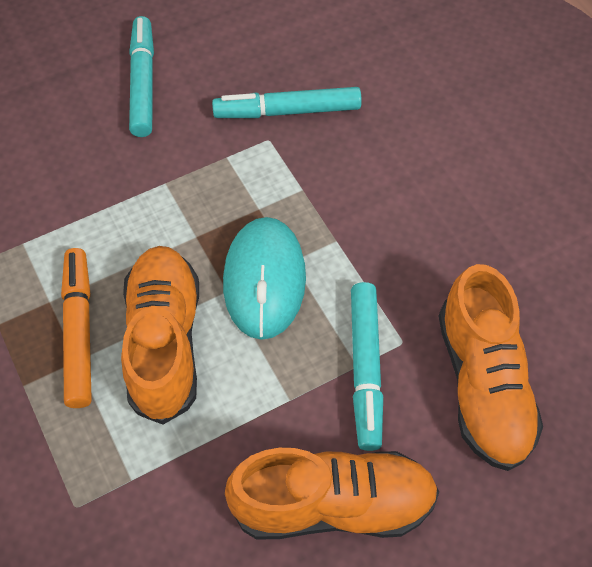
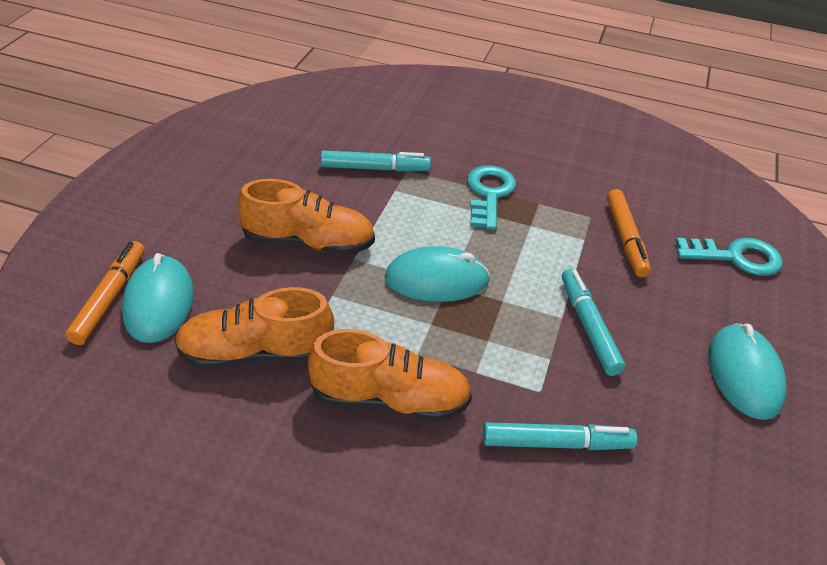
orange marker: [61,248,92,408] = 1 -> [65,241,145,345] [607,189,651,277] = 2
turquoise key: none = 0 -> [467,165,516,230] [676,238,783,276] = 2
turquoise mouse: [223,217,306,340] = 1 -> [122,253,194,343] [385,246,490,302] [709,323,787,420] = 3

